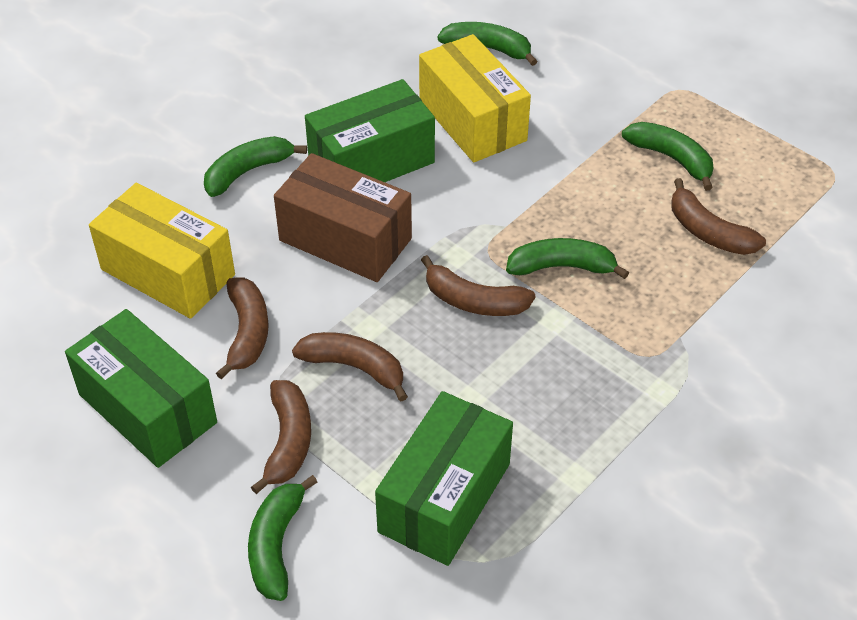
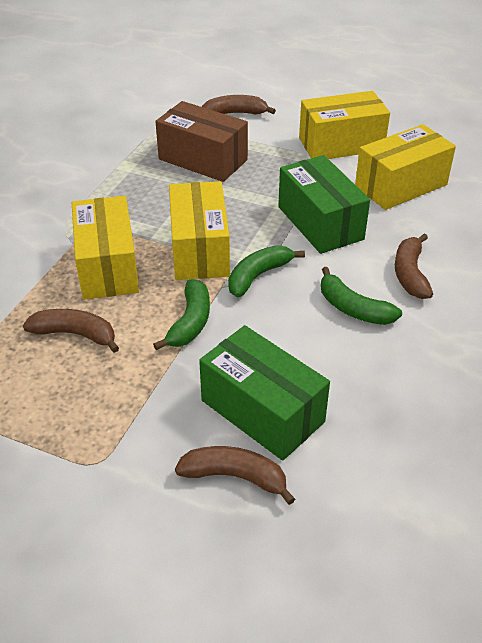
brown banana: [216,277,269,379] [251,380,311,494] [292,332,408,401] [421,255,535,316] [672,178,766,255] = 5 -> [23,309,119,353] [175,446,295,505] [202,95,276,114] [395,234,433,299] = 4
green banana: [204,136,307,197] [248,475,318,601] [438,22,537,66] [506,238,629,279] [622,122,714,191] = 5 -> [153,279,210,350] [228,245,305,297] [321,267,402,325] = 3
green box: [65,309,217,468] [305,79,435,182] [375,391,513,566] = 3 -> [199,325,330,461] [278,155,370,254] = 2
yellow box: [89,183,235,319] [419,34,531,162] = 2 -> [72,196,139,300] [169,181,230,280] [299,91,390,159] [355,124,456,210] = 4

